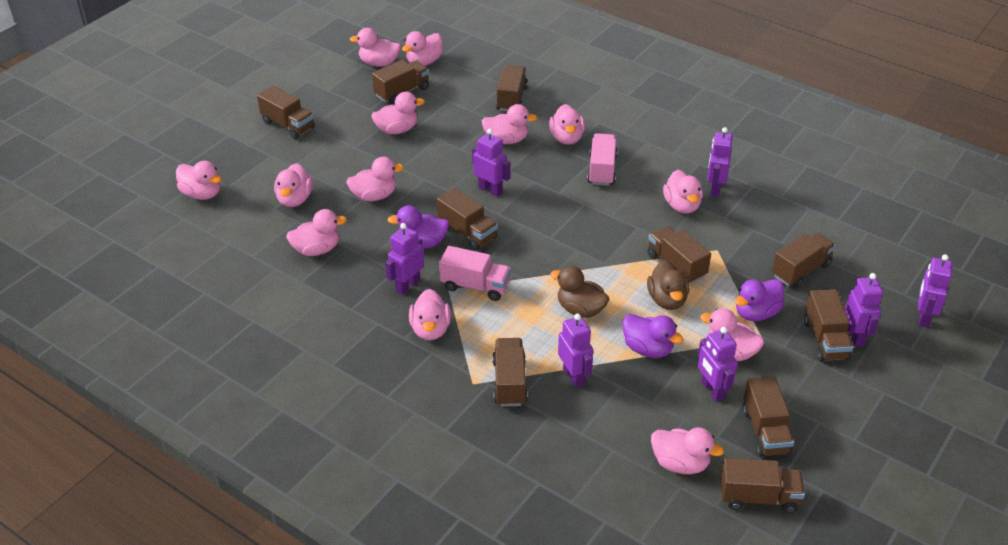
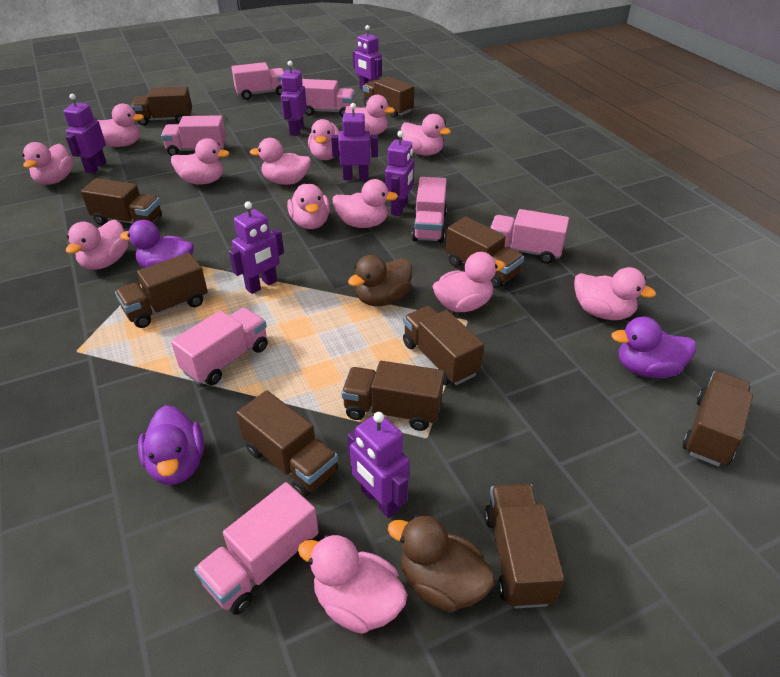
pink truck: [439,246,511,301] [587,133,618,186] = 2 -> [161,115,226,156] [171,308,268,385] [194,482,319,615] [232,62,284,100] [302,79,355,117] [412,177,447,243] [490,209,569,264] = 7

